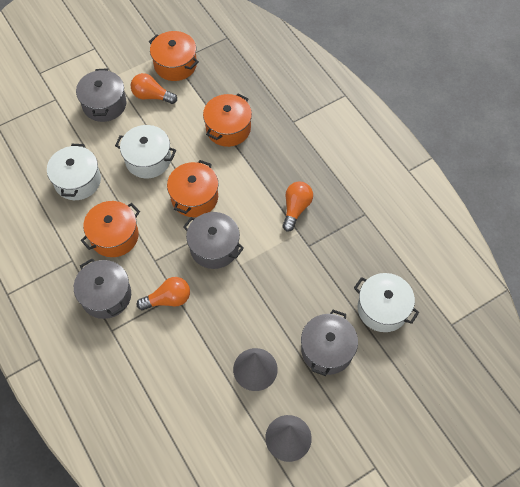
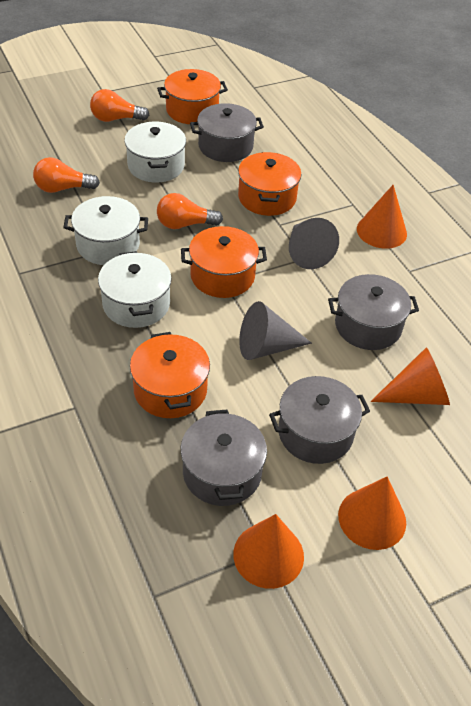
orange cone: none = 0 -> [233,514,304,589] [338,476,406,550] [357,185,407,249] [371,348,450,405] = 4

